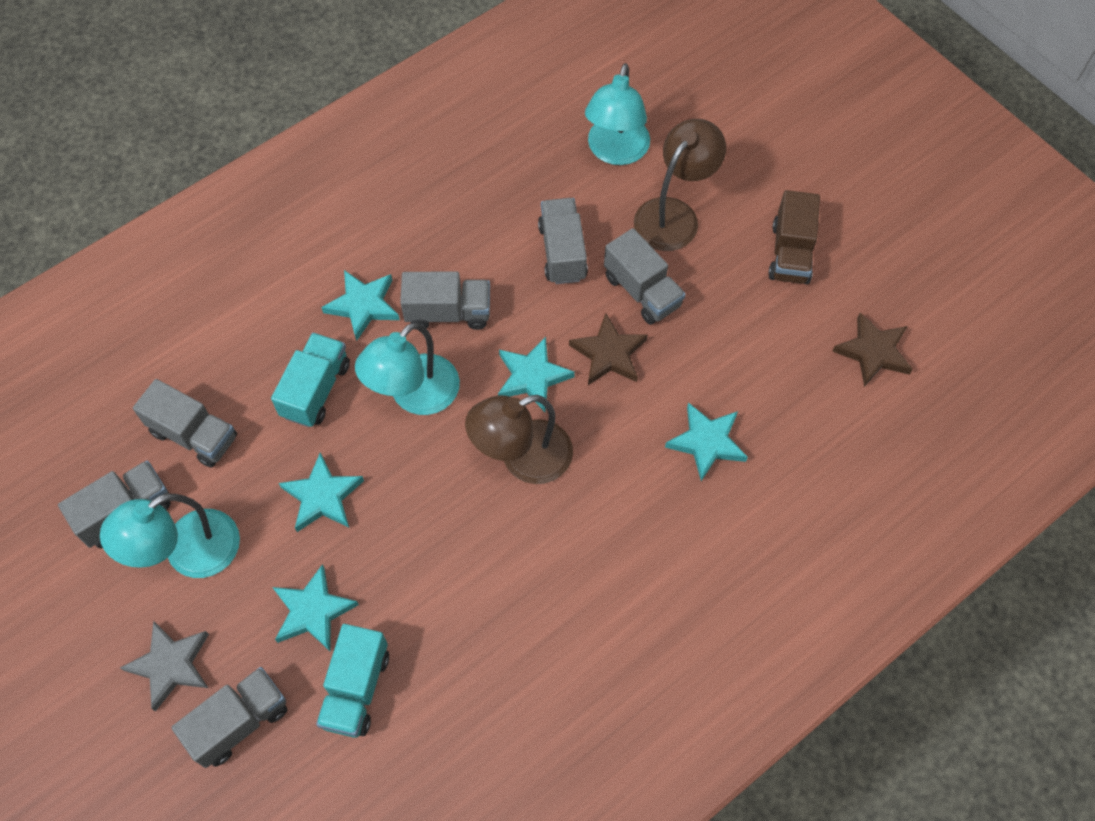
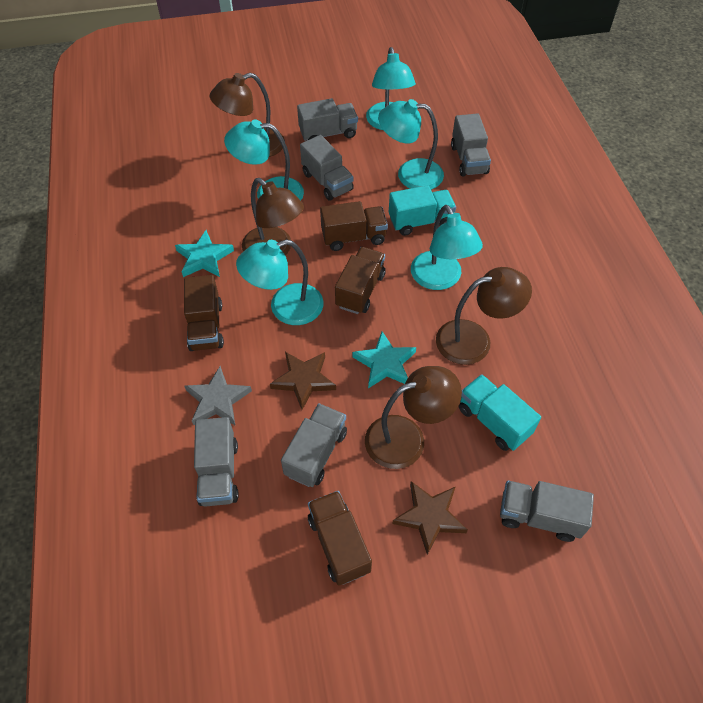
brown lamp: [465,395,573,484] [634,119,726,251] = 2 -> [210,73,285,157] [242,178,304,255] [365,366,462,469] [436,267,532,365] = 4
brown truck: [768,190,820,284] = 1 -> [184,275,224,351] [308,491,372,586] [320,201,388,251] [335,247,386,314] = 4
turquoise lamp: [100,494,240,578] [355,322,460,415] [585,63,650,165] = 3 -> [224,119,304,200] [236,240,324,325] [366,47,416,130] [378,99,444,190] [411,205,483,290] = 5
turquoise star: [273,564,359,651] [279,452,364,532] [321,270,400,341] [498,337,575,412] [665,402,748,481] = 5 -> [175,230,234,277] [352,331,416,389] = 2

